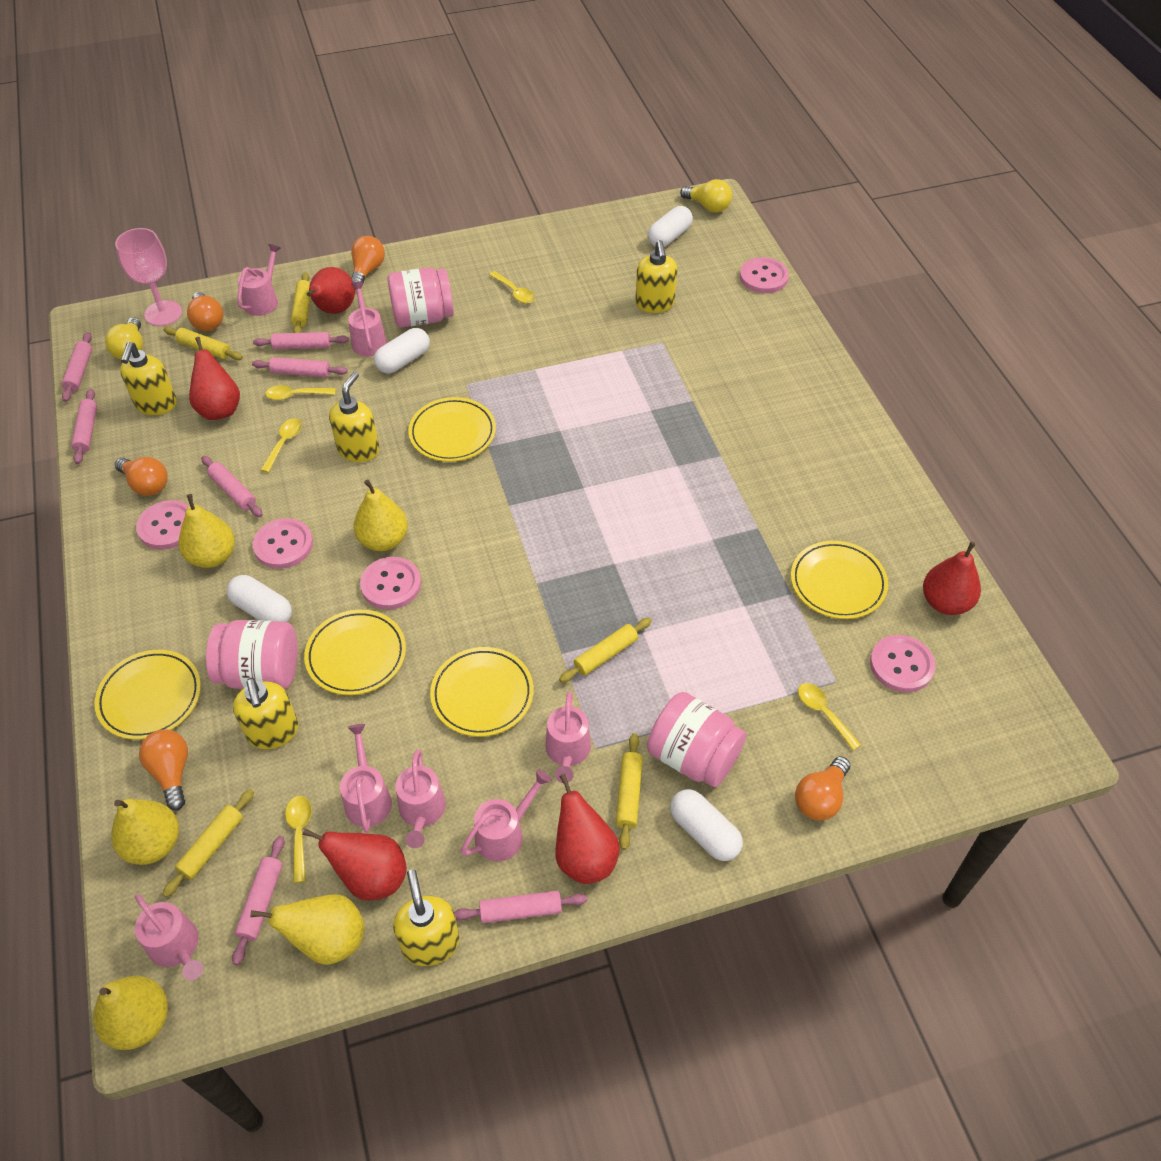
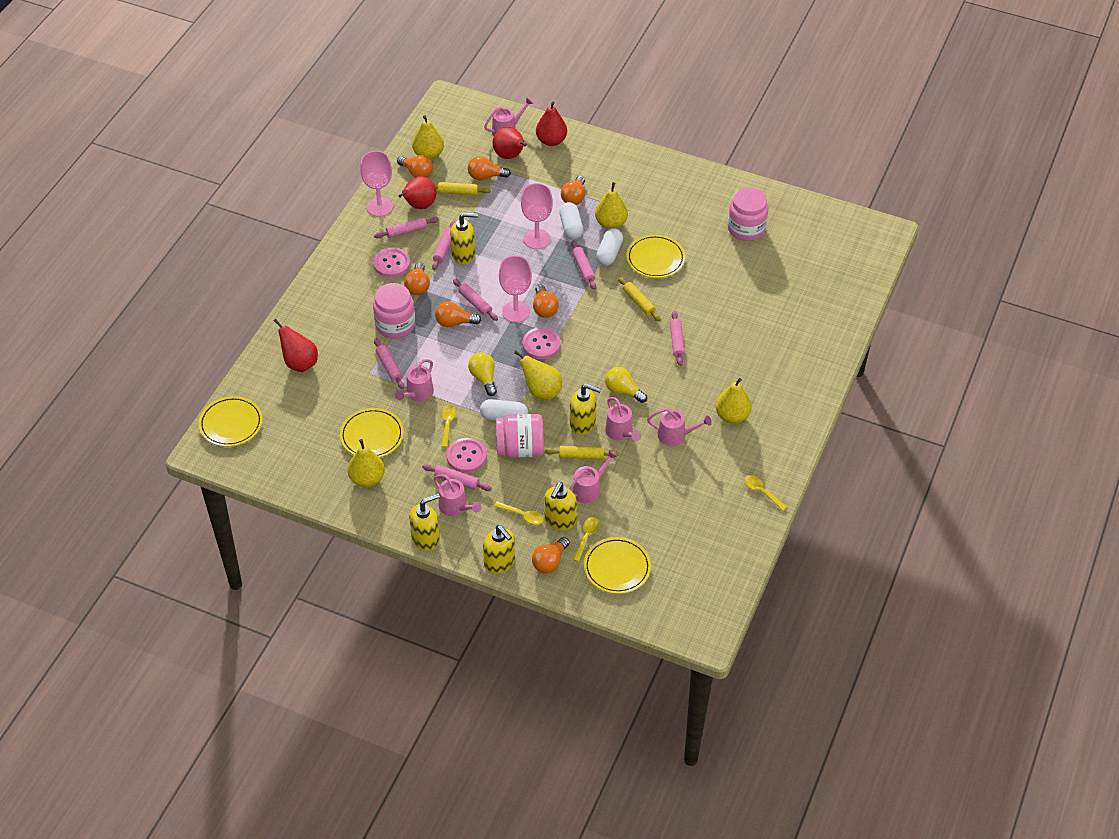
orange light bulb: [115,457,168,496] [139,730,188,811] [187,292,223,331] [351,236,385,290] [795,756,850,821] = 5 -> [397,155,433,178] [404,262,430,295] [435,301,481,327] [468,156,511,180] [532,537,569,573] [533,284,559,318] [561,176,585,205] = 7
pink button: [136,500,189,550] [253,518,313,569] [360,557,421,610] [740,257,789,293] [870,635,935,692] = 5 -> [373,247,410,278] [447,438,487,473] [523,327,561,359] = 3
pink goblet: [115,228,182,326] = 1 -> [360,151,393,217] [499,256,532,322] [521,183,553,249] = 3
pink watering can: [135,894,203,981] [237,244,281,316] [340,724,392,833] [348,282,387,357] [396,749,446,848] [461,770,552,861] [545,691,591,783] = 7 -> [395,359,434,402] [434,474,481,516] [484,98,533,136] [569,450,617,504] [605,397,641,441] [647,408,712,446] = 6
red pear: [189,337,240,420] [303,829,407,901] [307,267,355,314] [555,774,620,884] [923,542,981,615] = 5 -> [274,319,318,372] [399,176,436,209] [492,127,527,159] [536,102,567,146] = 4
white capsule: [227,575,292,622] [374,328,430,374] [648,206,693,247] [670,789,743,861] = 4 -> [480,399,528,421] [559,202,583,239] [596,228,623,266] = 3
yellow plate: [95,650,201,740] [304,610,406,695] [409,397,496,462] [430,647,534,737] [791,541,888,619] = 5 -> [199,396,263,447] [340,408,404,457] [584,537,651,594] [626,234,685,278] = 4
yellow rolling pin: [163,789,254,897] [164,327,243,360] [291,272,311,333] [559,618,652,683] [616,733,643,850] = 5 -> [435,182,491,195] [545,446,619,460] [618,277,661,321] = 3
yellow spoon: [261,418,302,473] [265,385,336,400] [285,796,312,883] [489,271,535,304] [798,683,861,750] = 5 -> [441,405,456,448] [494,501,544,525] [573,517,599,562] [744,475,787,511] = 4

